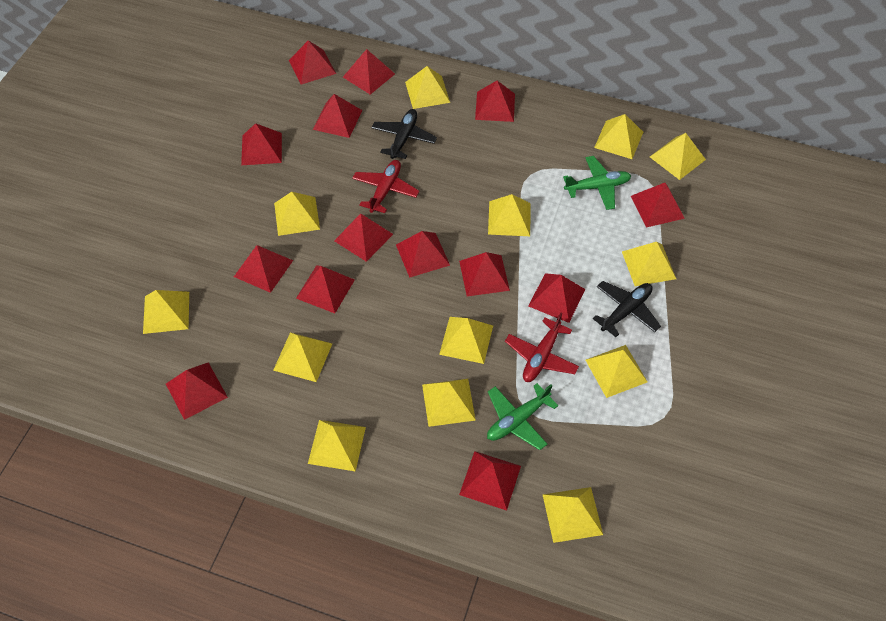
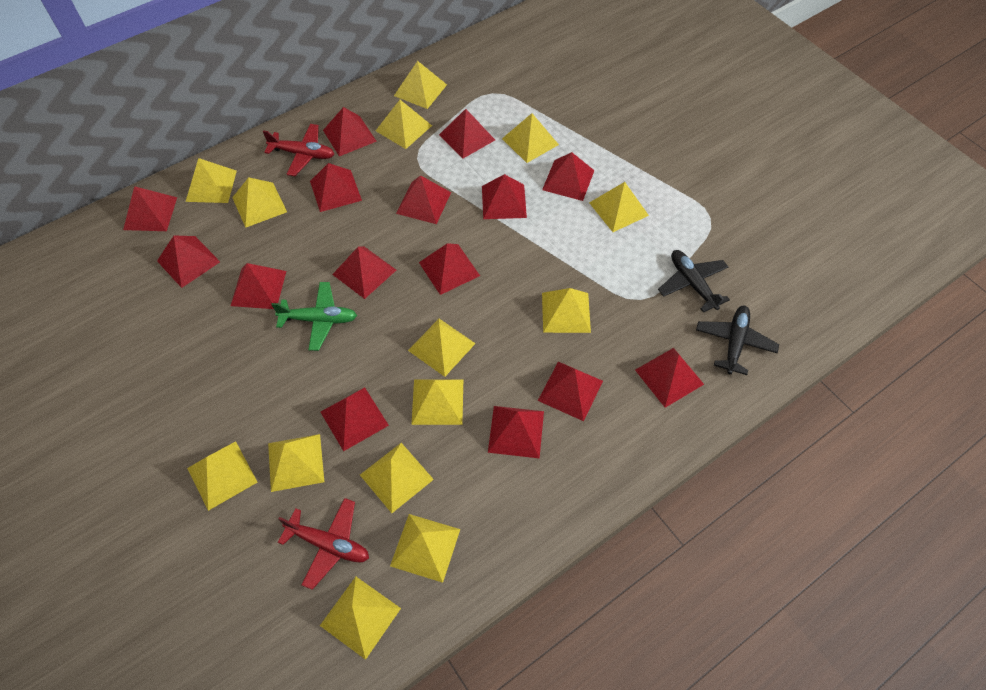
green plane: [487,383,558,450] [563,156,631,210] = 2 -> [271,282,357,351] = 1
red pyramid: [166,362,228,420] [234,245,293,293] [241,123,282,165] [289,40,336,84] [296,265,355,313] [313,94,362,138] [334,214,393,262] [343,49,395,95] [396,231,450,278] [459,252,510,296] [459,451,521,511] [475,81,515,122] [528,273,586,323] [631,183,685,228] = 14 -> [123,186,177,231] [157,235,220,288] [231,263,286,309] [310,163,362,212] [321,387,389,451] [323,107,377,156] [332,247,396,299] [396,175,451,224] [419,243,480,295] [439,109,495,158] [482,174,527,219] [488,406,544,458] [538,362,603,421] [542,152,595,201] [635,348,704,408] = 15
yellow pyramid: [143,290,189,334] [273,332,332,382] [274,192,320,236] [308,420,366,471] [405,66,450,109] [422,379,476,427] [439,317,493,364] [488,194,531,236] [543,487,603,543] [586,345,647,398] [594,114,643,159] [622,242,676,286] [650,133,706,180] = 13 -> [186,158,237,203] [187,441,257,511] [232,177,287,228] [268,434,324,492] [320,577,401,660] [360,443,434,513] [376,100,432,149] [390,514,460,583] [394,61,447,109] [408,319,476,377] [411,379,463,425] [502,113,559,163] [542,288,591,333] [589,182,649,232] = 14

